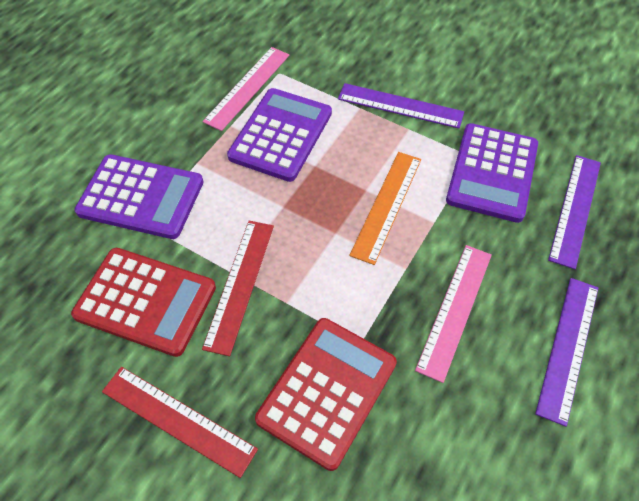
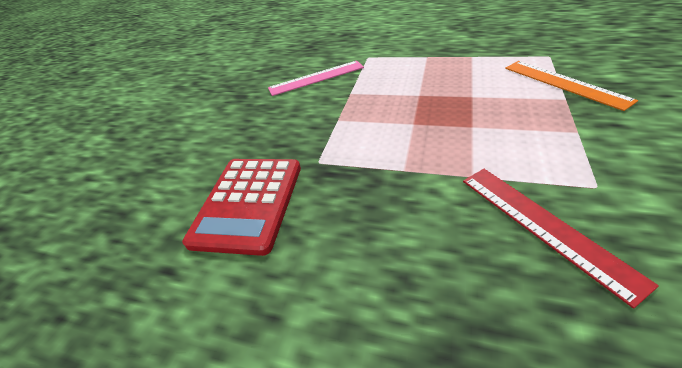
pink ruler: [203,47,290,131] [415,245,492,383] = 2 -> [268,61,364,96] = 1
purple calculator: [74,154,204,239] [227,88,332,182] [446,123,538,223] = 3 -> none = 0
purple ruler: [338,83,464,129] [535,278,598,427] [548,155,601,269] = 3 -> none = 0
red calculator: [71,248,216,357] [255,318,397,471] = 2 -> [182,159,301,256] = 1
red ruler: [102,367,258,478] [202,221,274,356] = 2 -> [463,169,659,308] = 1

